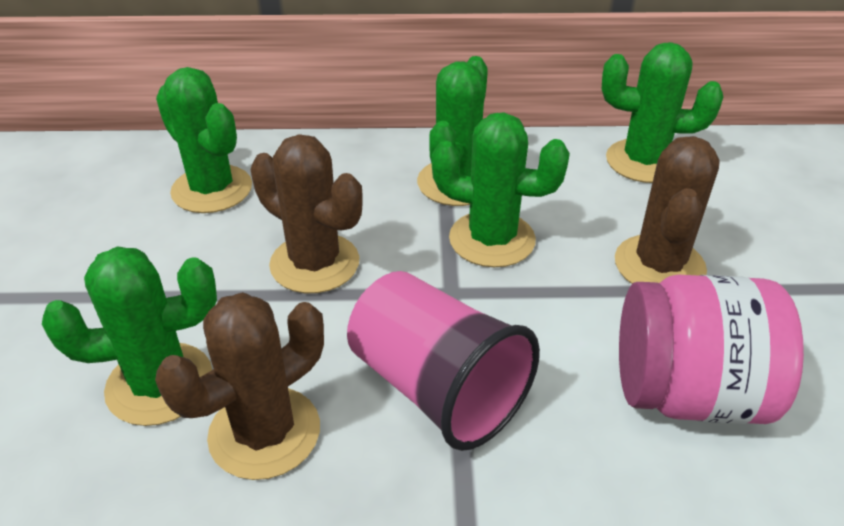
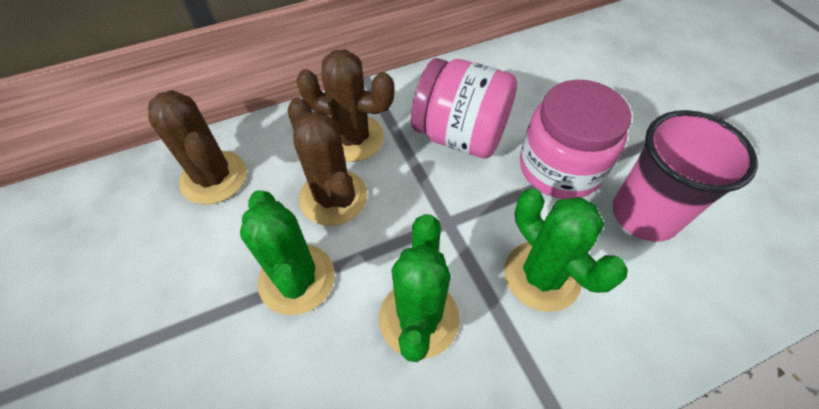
green cactus: [42,246,217,426] [156,67,252,213] [417,56,488,206] [432,113,570,267] [602,42,723,183] = 5 -> [240,190,335,315] [379,214,460,362] [505,189,628,312] = 3
pink jar: [619,275,804,424] = 1 -> [411,58,517,159] [520,80,631,199] = 2

